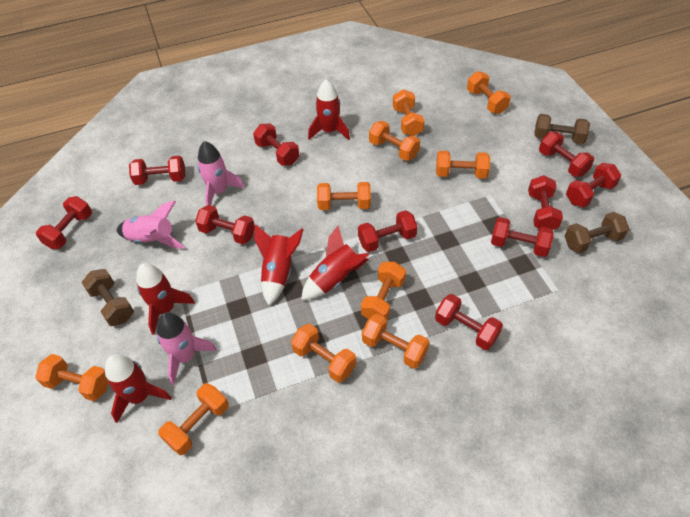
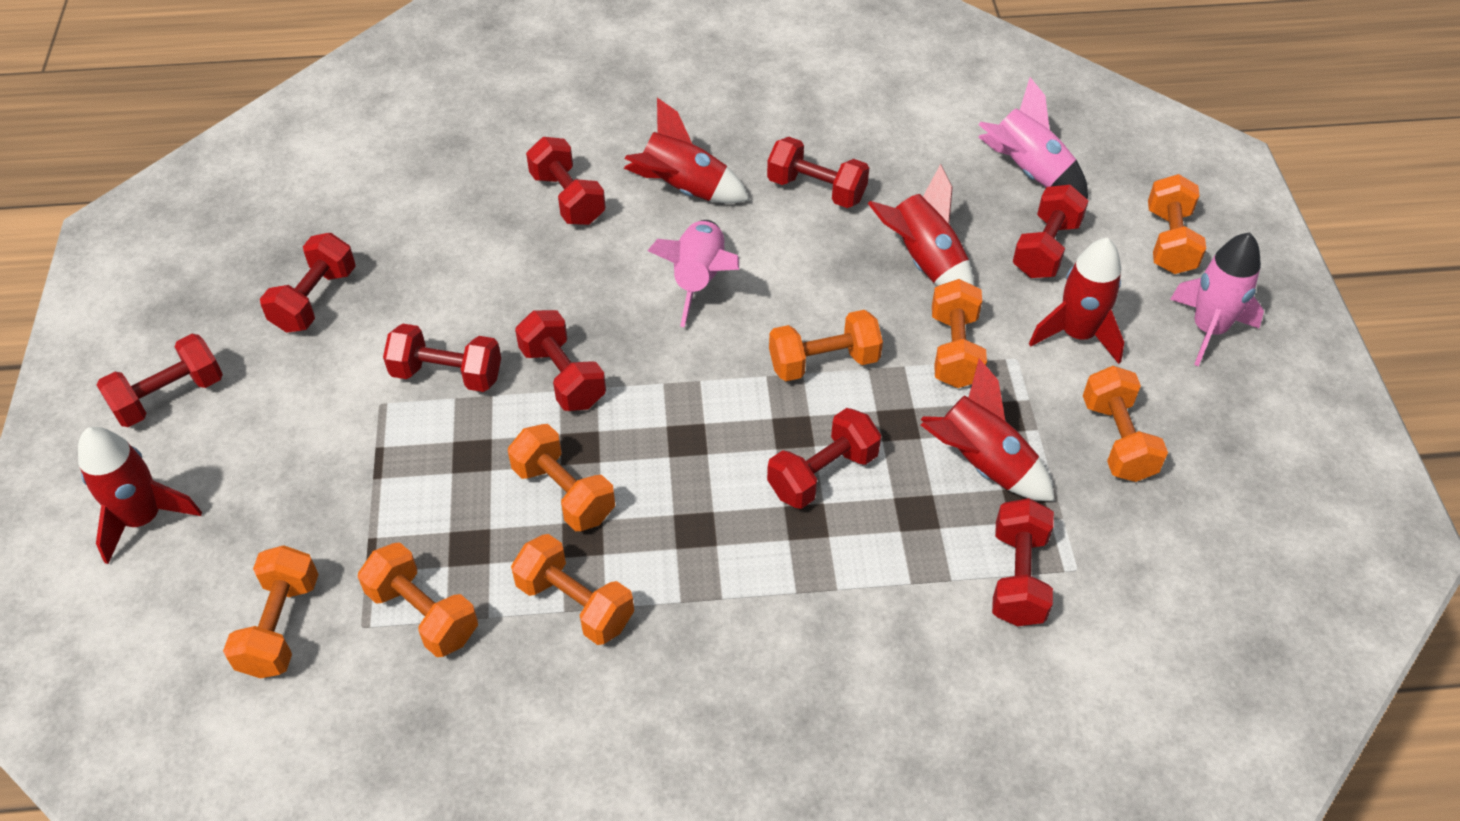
brown dumbbell: [81,269,134,326] [534,114,590,144] [565,212,629,253] = 3 -> none = 0
orange dumbbell: [35,354,108,401] [158,383,229,455] [291,324,356,383] [317,182,371,210] [361,262,406,320] [362,314,429,369] [369,121,420,161] [393,89,425,136] [436,151,490,179] [467,71,511,114] = 10 -> [223,545,319,678] [358,542,478,657] [508,424,615,531] [511,534,634,645] [769,310,883,381] [932,279,987,388] [1083,366,1168,482] [1148,174,1206,274] = 8
red dumbbell: [36,196,92,249] [129,156,186,185] [195,205,255,244] [253,124,299,166] [358,210,418,252] [435,294,503,350] [491,217,554,257] [528,175,563,230] [539,132,594,177] [566,163,621,207] = 10 -> [97,334,223,427] [260,233,356,333] [383,324,501,392] [515,310,606,411] [526,137,606,225] [767,137,869,208] [767,408,881,509] [992,498,1054,626] [1013,185,1088,278] = 9

